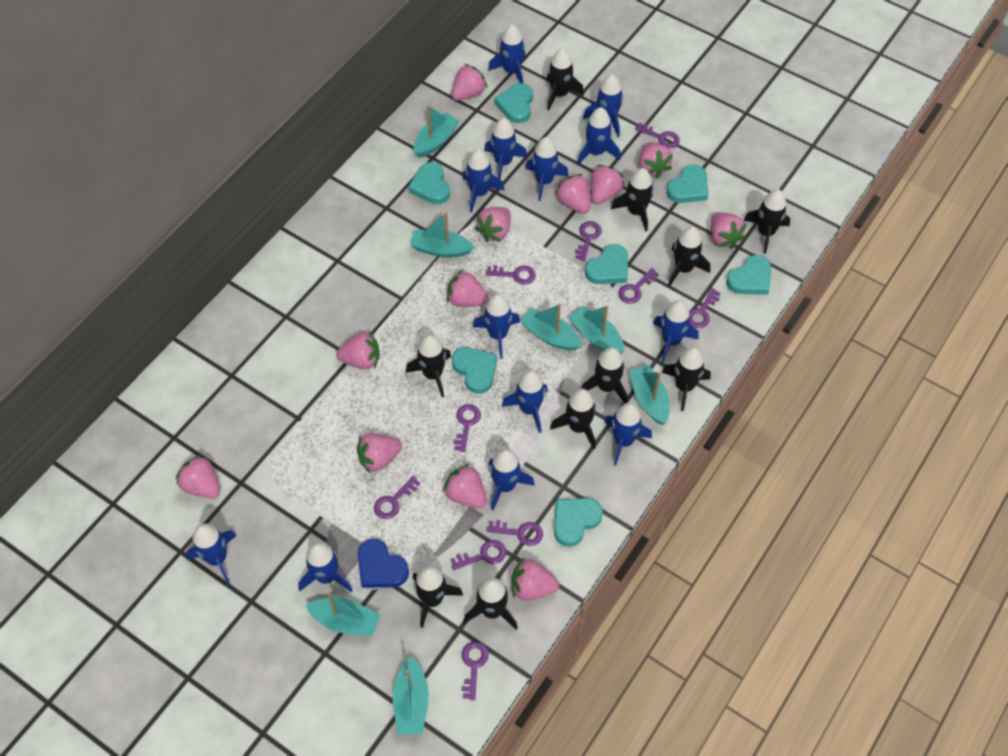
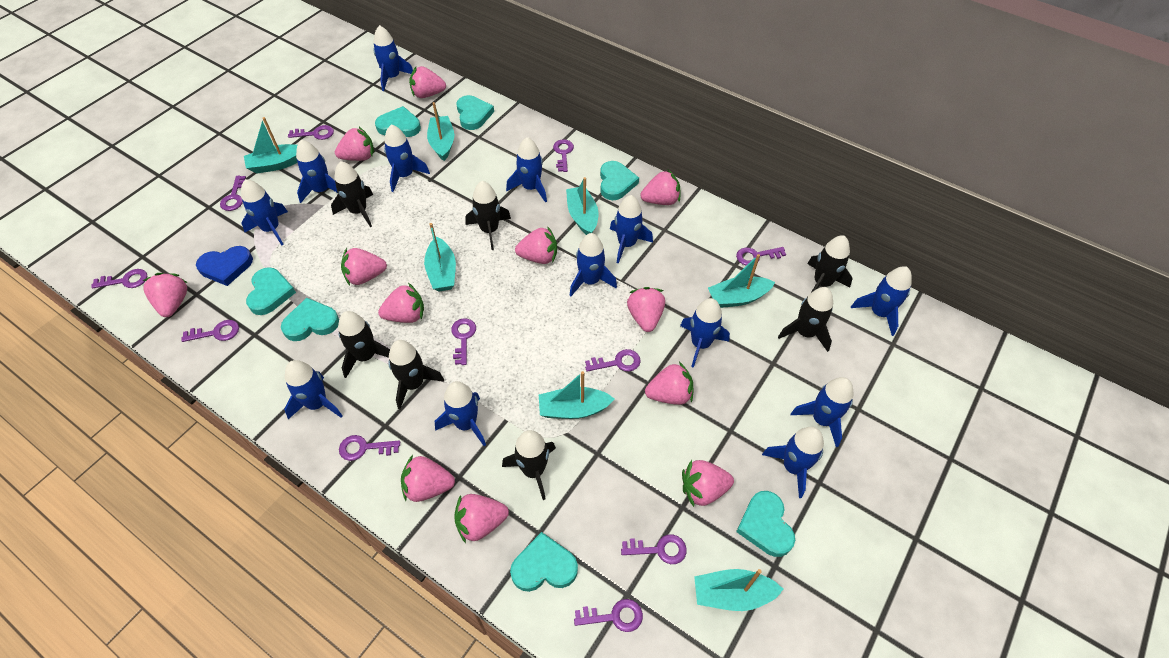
black rocket: [406,335,451,397] [413,566,463,628] [463,577,518,630] [547,48,584,111] [550,389,596,449] [581,347,628,403] [611,168,654,231] [661,347,711,411] [668,226,710,287] [744,189,790,254] = 10 -> [331,161,373,227] [338,311,390,378] [388,340,444,409] [466,181,511,250] [502,430,556,500] [778,287,833,352] [807,235,852,292] = 7
purple key: [374,476,421,519] [450,540,506,570] [453,404,481,452] [461,641,489,700] [485,265,536,285] [486,520,543,546] [575,221,602,261] [618,268,659,304] [635,123,680,148] [689,288,720,328] = 10 -> [91,269,147,289] [181,320,239,342] [220,176,246,211] [288,125,334,140] [339,435,400,461] [451,318,476,365] [553,139,574,172] [574,599,643,632] [585,349,641,372] [621,534,687,564] [736,247,786,266] = 11

